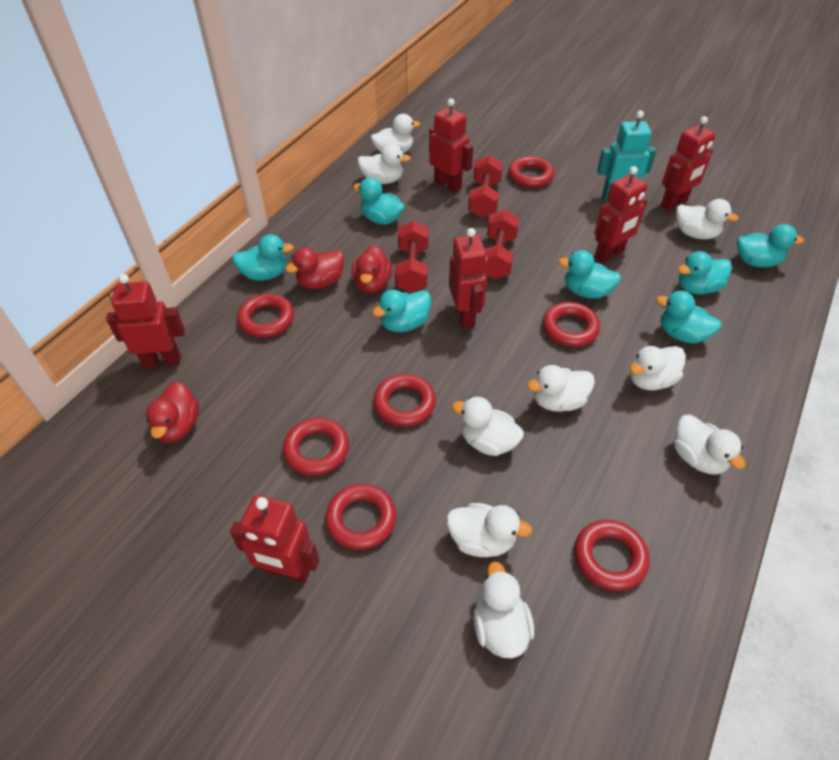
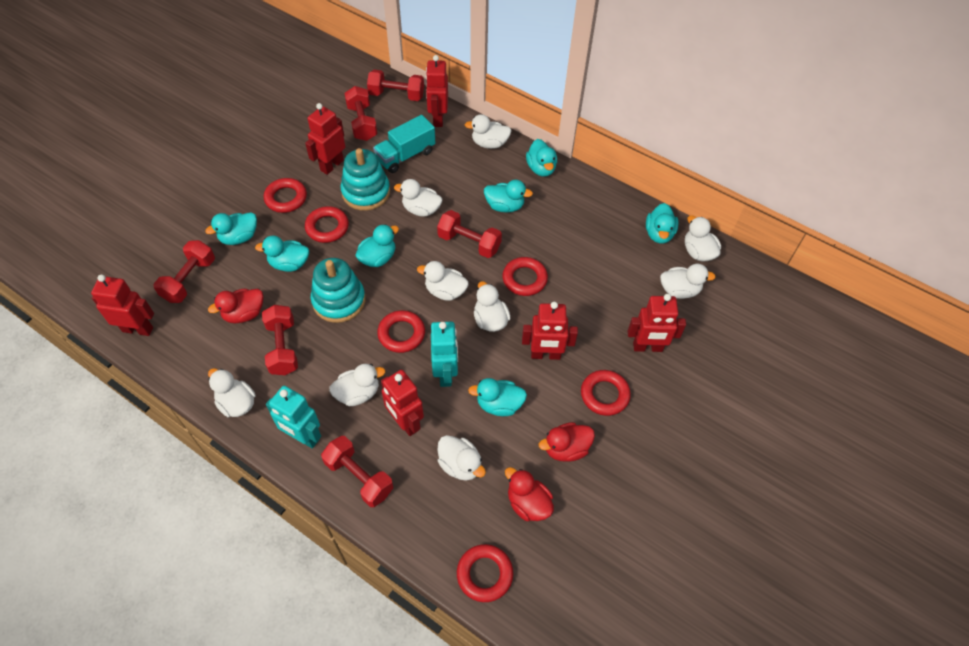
red dumbbell: [395,221,429,293] [468,155,503,218] [484,209,519,279] = 3 -> [153,240,215,303] [262,305,298,375] [321,436,393,507] [344,86,377,141] [367,70,424,101] [437,210,502,258] = 6
red ring: [237,294,294,338] [283,417,349,476] [325,484,396,550] [373,374,436,427] [508,156,555,188] [543,302,600,347] [575,520,650,591] = 7 -> [264,178,307,213] [305,206,349,243] [377,310,425,353] [457,544,513,602] [502,257,548,296] [581,370,631,416] = 6
turquoise robot: [597,111,656,201] = 1 -> [266,386,321,448] [431,322,458,387] = 2
turquoise stacking toy: none = 0 -> [311,258,365,323] [341,148,390,211] = 2
turquoise truck: none = 0 -> [373,115,435,173] = 1

